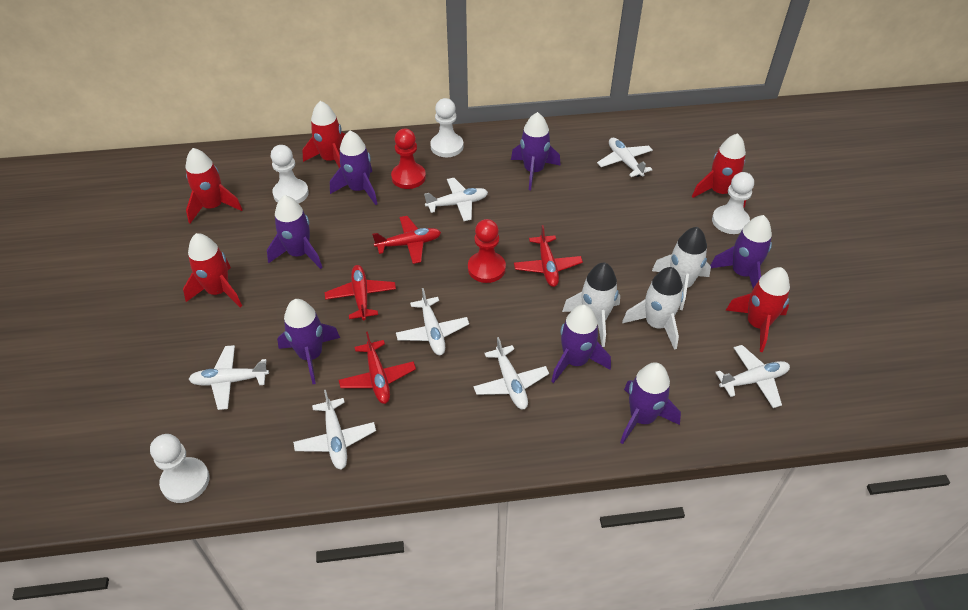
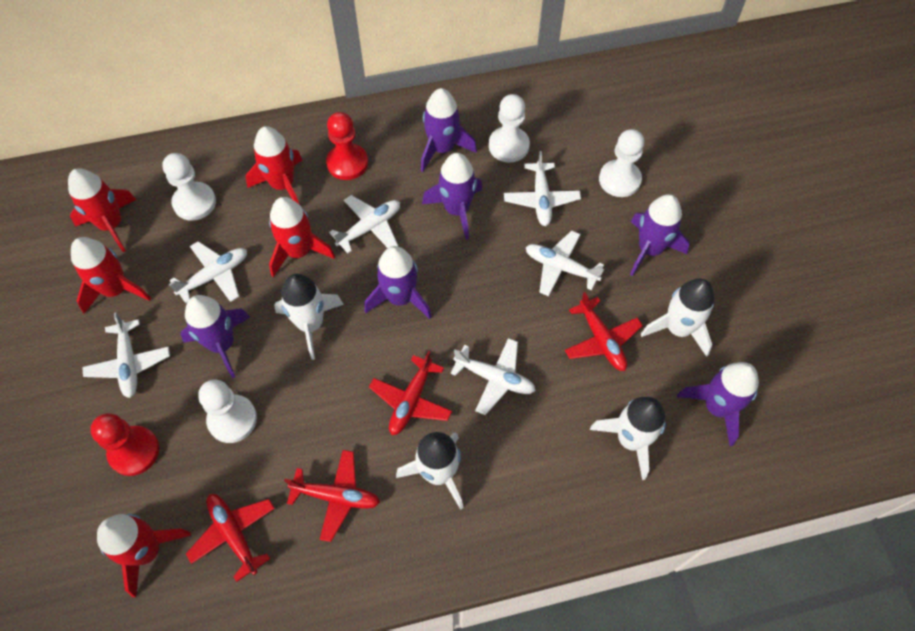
purple rocket: [267,195,323,269] [277,299,340,384] [330,131,378,205] [511,112,561,190] [551,304,611,383] [620,362,681,444] [710,215,772,289] = 7 -> [180,295,250,378] [364,246,432,319] [421,88,477,172] [422,153,483,240] [630,194,689,276] [677,362,759,446] = 6
white plane: [188,345,269,410] [293,390,376,470] [396,288,469,355] [424,178,488,221] [473,337,549,409] [597,138,653,177] [715,345,790,408] = 7 -> [82,312,170,398] [169,241,247,303] [329,195,400,253] [451,338,536,415] [504,151,581,226] [526,231,604,296] = 6
white rocket: [562,263,620,347] [622,267,684,350] [652,227,711,310] = 3 -> [274,274,344,360] [396,432,464,510] [590,397,666,480] [641,278,714,357] = 4

